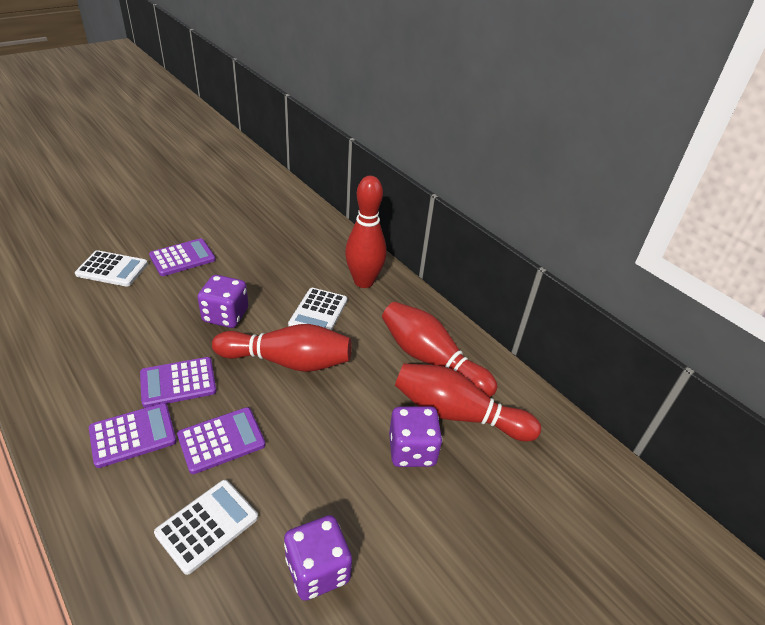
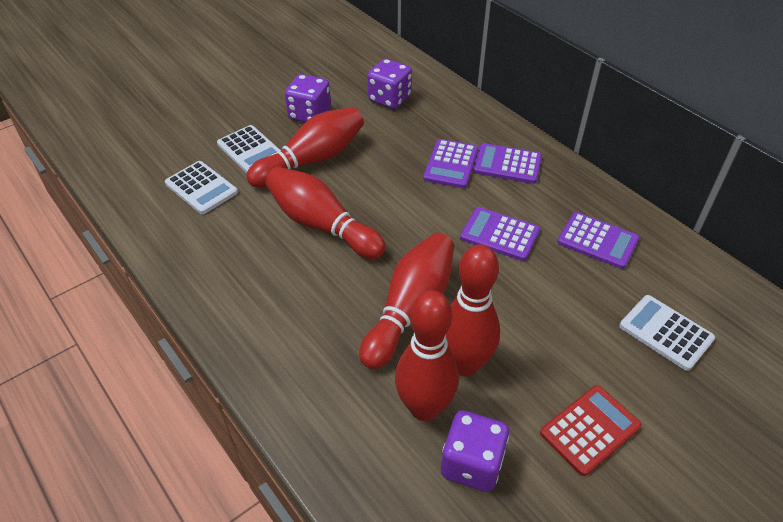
red bowling pin: [212,324,352,372] [345,176,386,288] [382,302,497,397] [395,363,541,441] = 4 -> [246,107,364,188] [265,167,386,259] [359,233,454,369] [395,290,459,421] [446,244,500,376] = 5
red calculator: none = 0 -> [540,385,642,476] = 1

